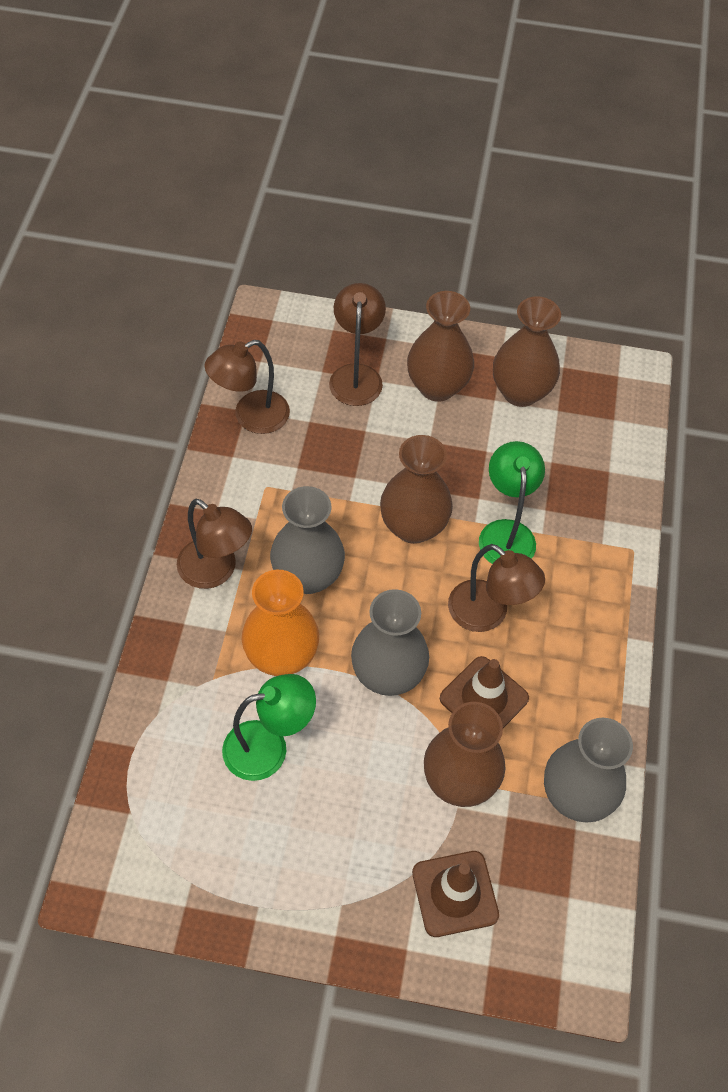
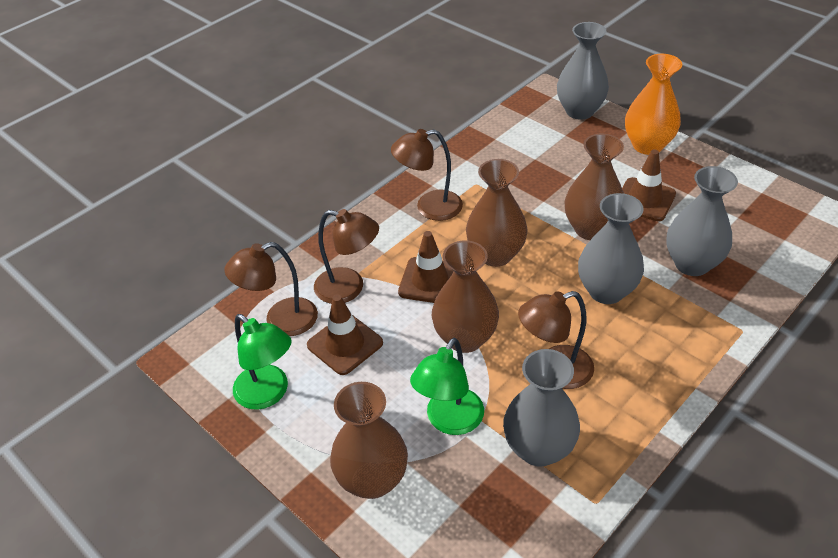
brown traffic cone: [412,851,499,937] [440,656,529,728] = 2 -> [307,294,383,375] [398,231,454,303] [622,149,676,221] = 3
grey vase: [270,486,345,594] [351,589,429,696] [544,718,633,823] = 3 -> [503,349,580,467] [557,22,609,120] [578,193,644,304] [666,166,738,276] = 4

